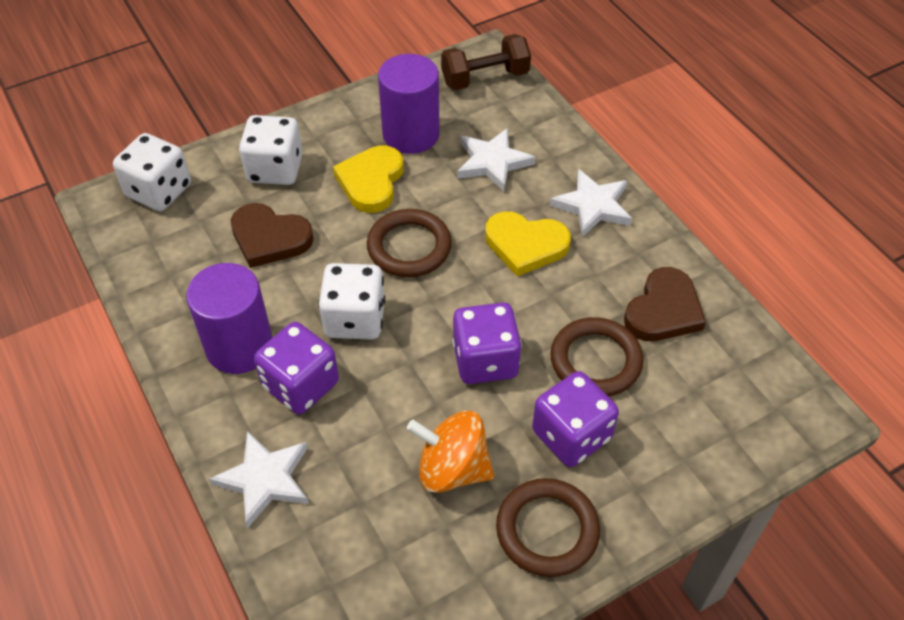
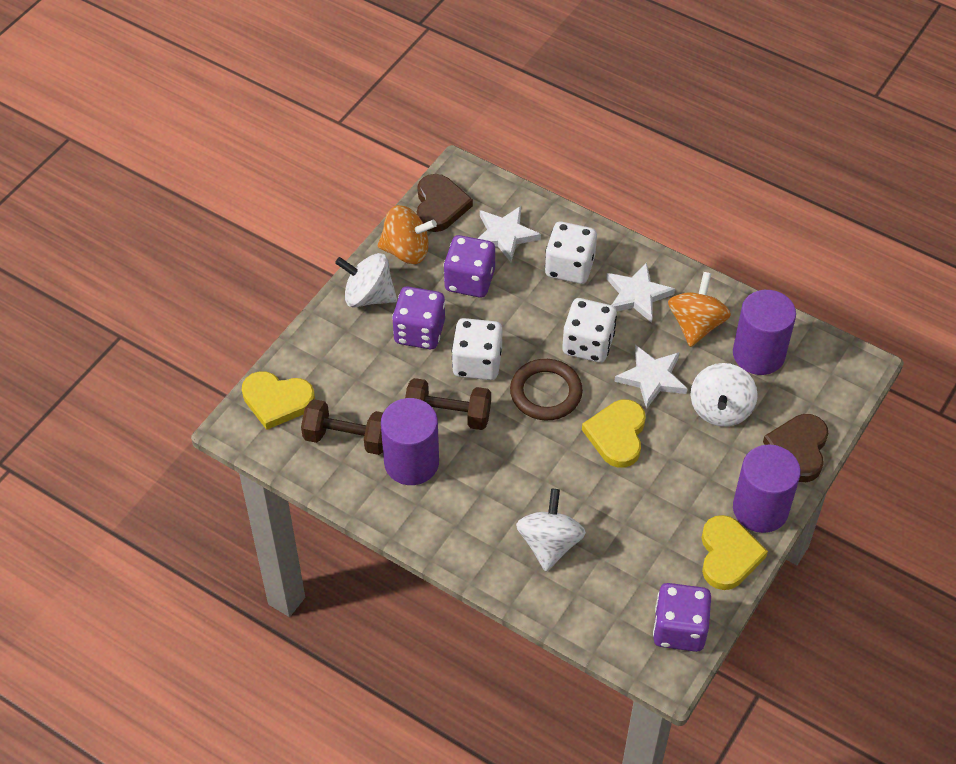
brown dumbbell: [441,34,531,90] = 1 -> [301,399,383,455] [405,378,491,430] = 2
brown ring: [367,209,452,277] [496,478,600,577] [550,317,644,396] = 3 -> [510,359,583,420] = 1
orange spinning top: [407,411,494,493] = 1 -> [378,205,437,264] [668,272,731,347] = 2
purple cylinder: [186,263,273,374] [378,54,440,154] = 2 -> [381,398,439,485] [733,290,796,375] [733,444,801,533] = 3
white spinning top: none = 0 -> [335,253,397,308] [516,489,586,572] [690,363,758,427] = 3
yellow heart: [333,145,404,213] [485,211,571,276] = 2 -> [242,371,315,430] [582,399,646,468] [701,515,768,590] = 3

